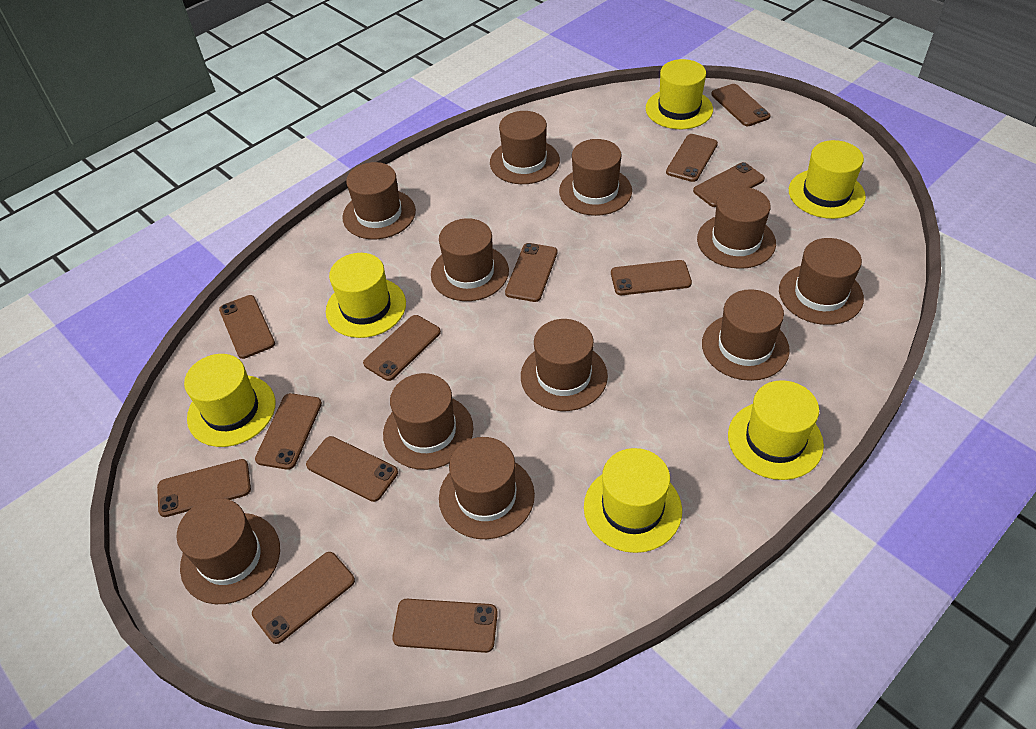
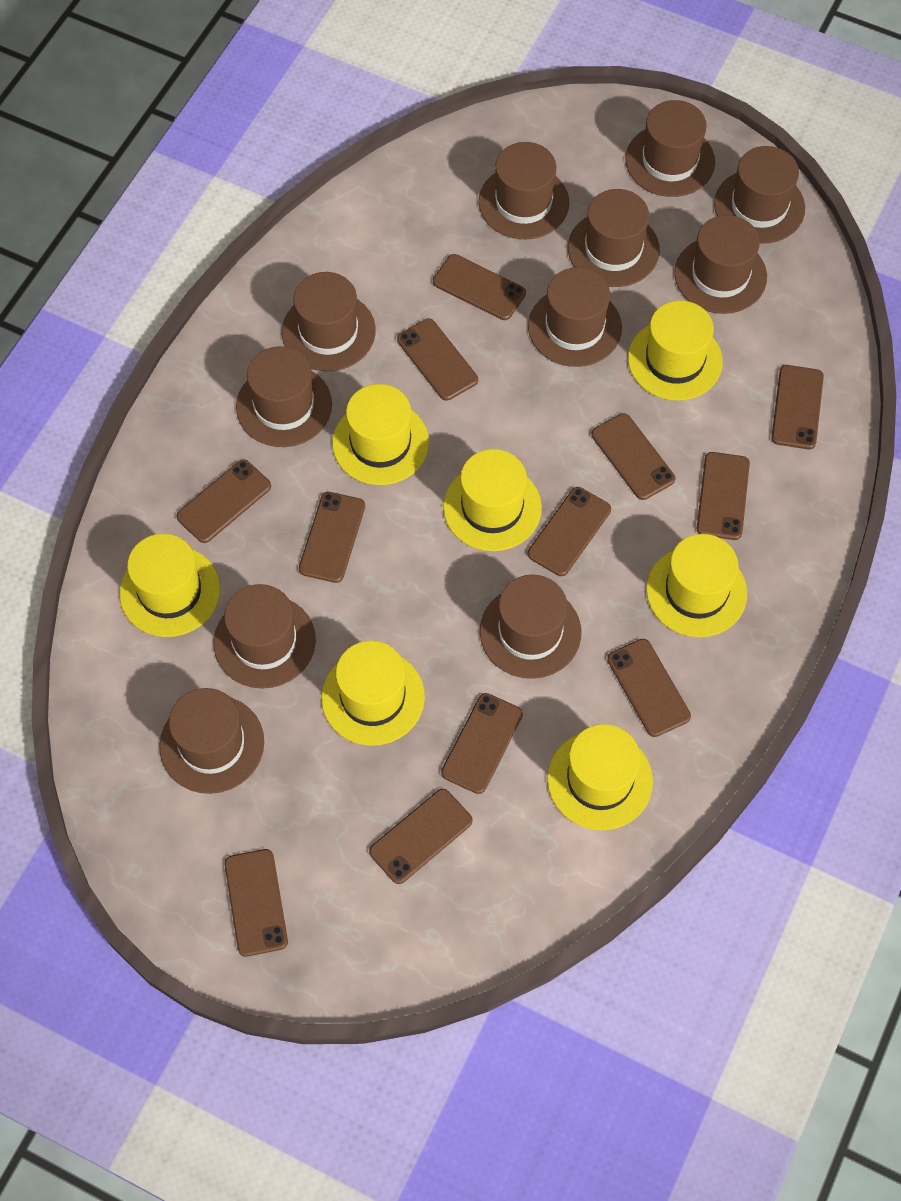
yellow hat: [184,354,275,447] [326,253,406,338] [584,448,682,553] [646,59,713,129] [728,380,824,480] [789,140,866,219] = 6 -> [119,534,220,637] [321,641,425,746] [332,384,429,485] [443,449,542,551] [547,724,653,830] [628,300,723,401] [646,534,747,637] = 7

